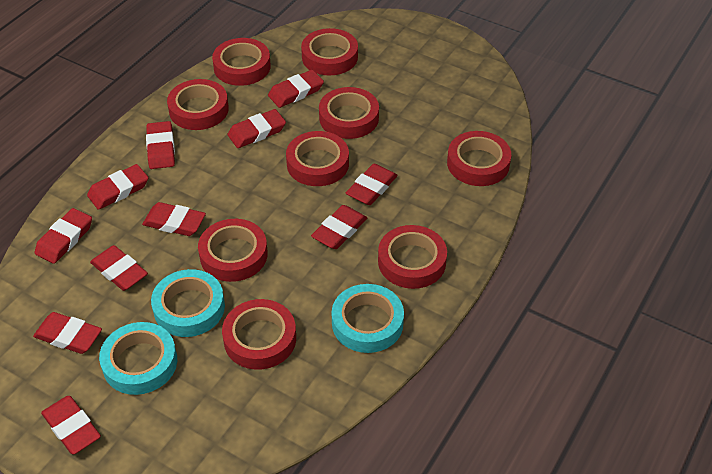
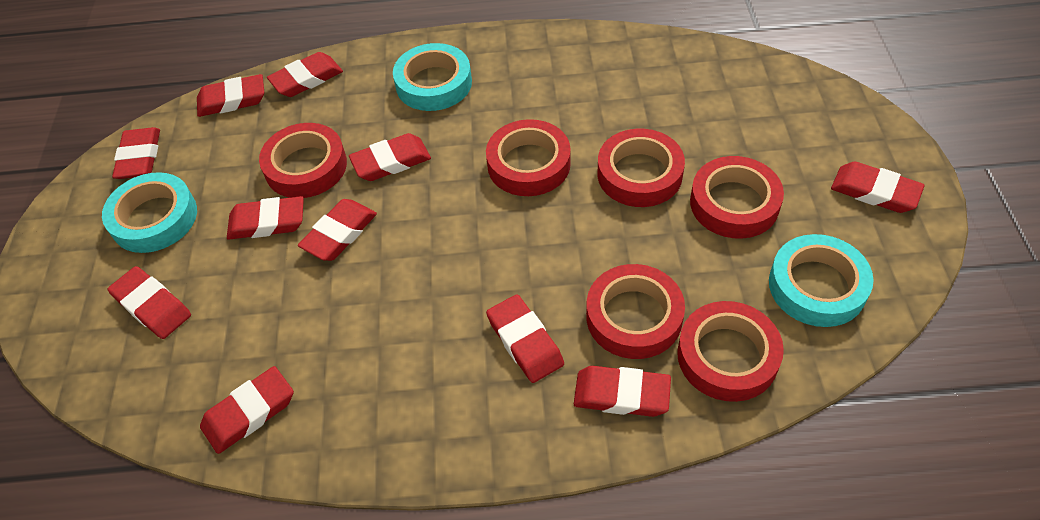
red tape: [167,79,229,130] [198,219,268,282] [212,38,271,86] [222,299,296,370] [286,131,349,186] [301,28,358,75] [319,87,379,139] [378,225,447,289] [447,131,511,186] = 9 -> [259,123,347,198] [486,119,571,196] [586,264,685,359] [597,129,685,207] [677,301,784,402] [690,156,784,239] = 6

